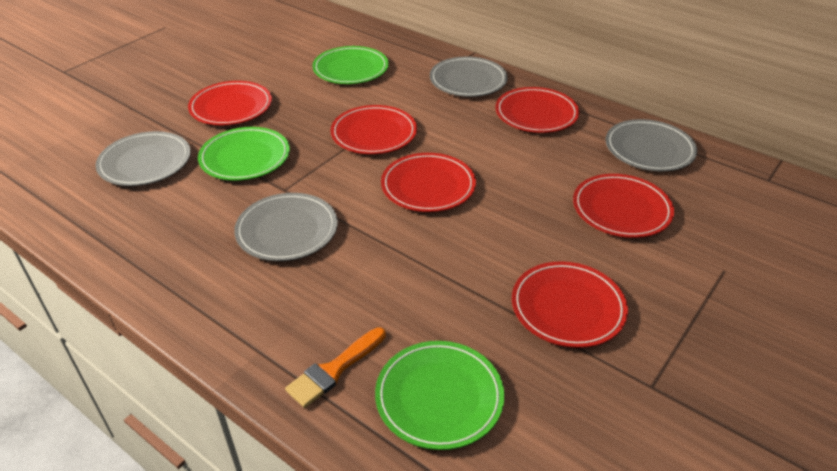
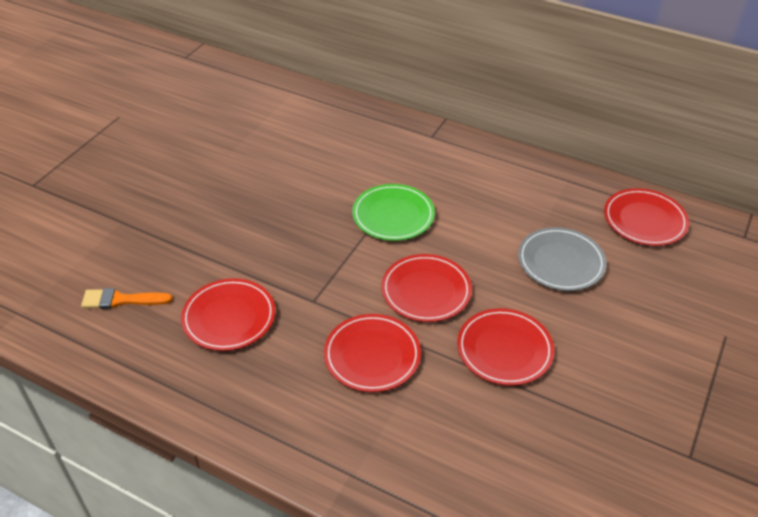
green plate: [198,127,290,181] [312,46,389,84] [375,341,504,450] = 3 -> [352,184,435,241] = 1
grey plate: [95,131,191,186] [234,193,338,261] [430,57,508,97] [606,119,697,171] = 4 -> [518,227,607,291] = 1
red plate: [188,81,272,125] [331,105,417,154] [381,153,476,212] [495,87,579,133] [512,261,628,348] [573,174,674,238] = 6 -> [181,278,275,351] [324,314,421,392] [381,254,472,322] [457,308,554,386] [604,188,689,246] = 5

